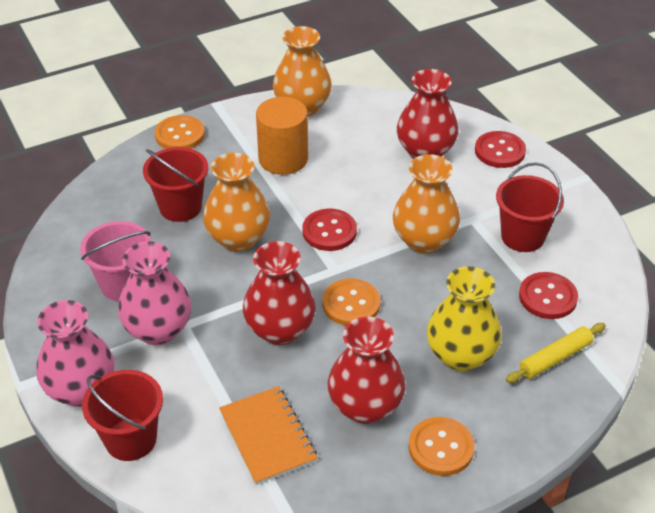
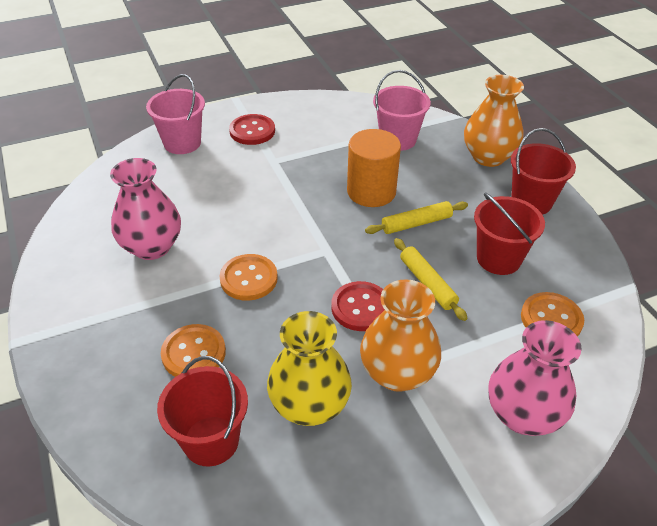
orange notebook: [219,386,318,485] = 1 -> none = 0
orange vase: [203,153,270,252] [273,26,332,116] [393,154,460,254] = 3 -> [360,279,441,392] [464,75,524,167] = 2
pink bucket: [80,221,151,301] = 1 -> [146,74,205,154] [373,70,431,151] = 2
red button: [302,209,357,251] [475,131,526,168] [519,272,578,319] = 3 -> [229,114,275,145] [331,281,385,331] = 2
red vase: [243,241,316,345] [327,316,406,424] [397,69,459,159] = 3 -> none = 0
yellow rolling pin: [506,323,606,383] = 1 -> [365,201,468,234] [394,238,468,321] = 2

